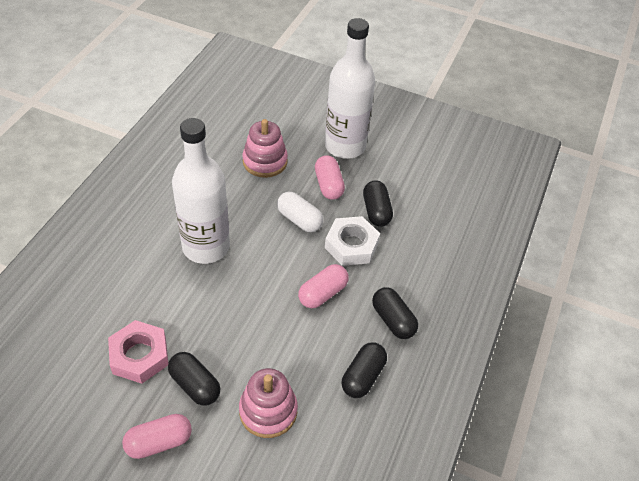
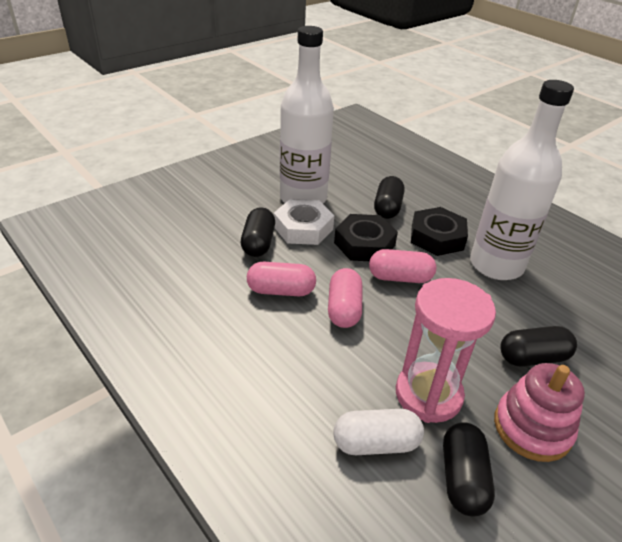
black nut: none = 0 -> [334,214,398,261] [411,207,468,256] = 2
pink hourglass: none = 0 -> [396,278,496,423] = 1
pink nut: [108,320,168,384] = 1 -> none = 0
pink stacking toy: [239,368,298,438] [242,119,288,178] = 2 -> [494,363,585,462] = 1

